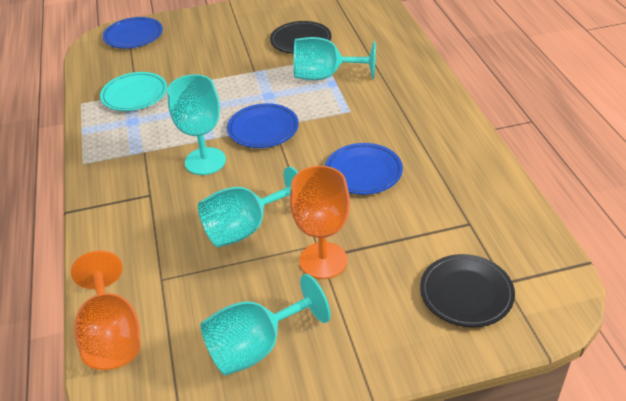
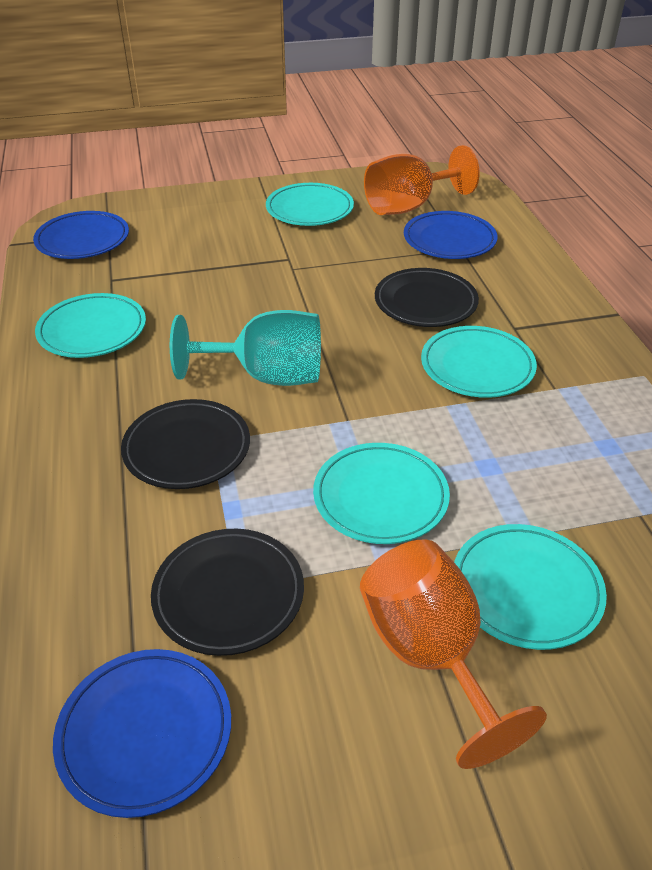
black plate: [270,21,331,54] [420,254,515,328] = 2 -> [121,399,250,489] [151,529,304,656] [375,268,479,327] = 3
turquoise goblet: [167,74,226,175] [198,166,298,247] [200,274,331,376] [294,37,376,80] = 4 -> [170,310,321,386] = 1
turquoise plate: [100,72,167,111] = 1 -> [35,293,146,358] [266,183,354,226] [313,443,450,544] [421,326,537,398] [454,524,607,650] = 5

